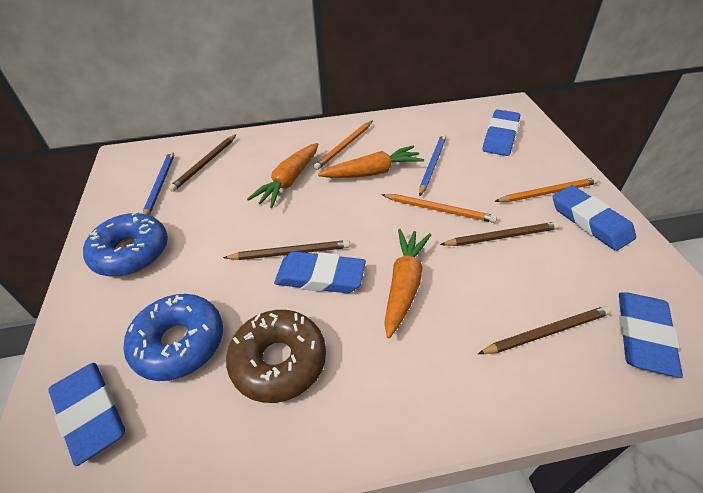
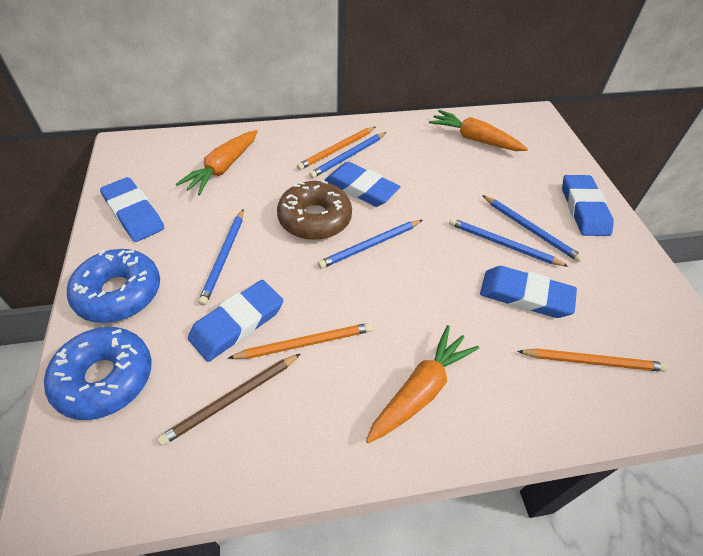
blue pencil: [143,151,174,215] [419,134,446,197] = 2 -> [198,209,244,305] [309,132,386,178] [318,220,422,269] [449,218,569,267] [482,195,584,262] = 5
brown pencil: [169,135,236,192] [223,240,350,260] [440,222,560,246] [478,306,611,354] = 4 -> [157,354,300,446] = 1

